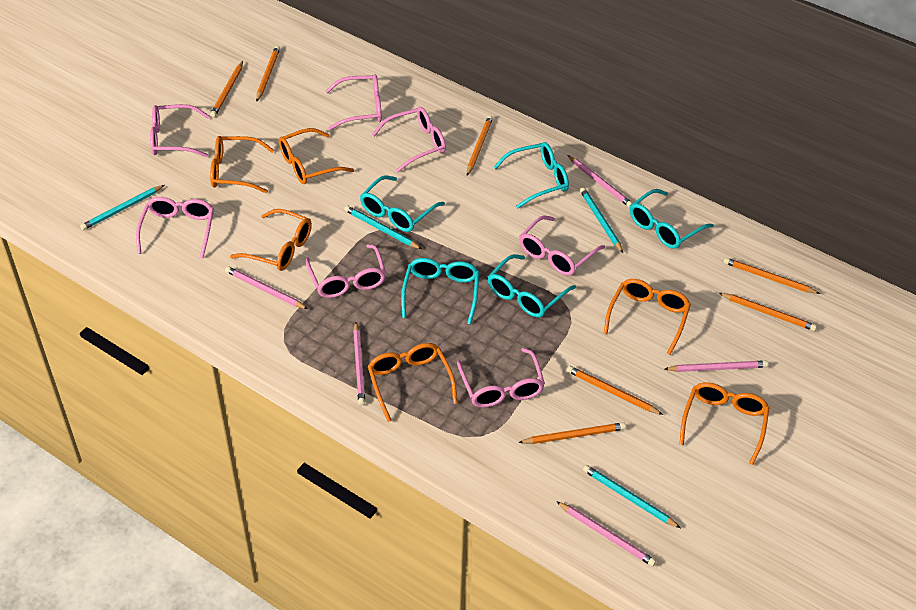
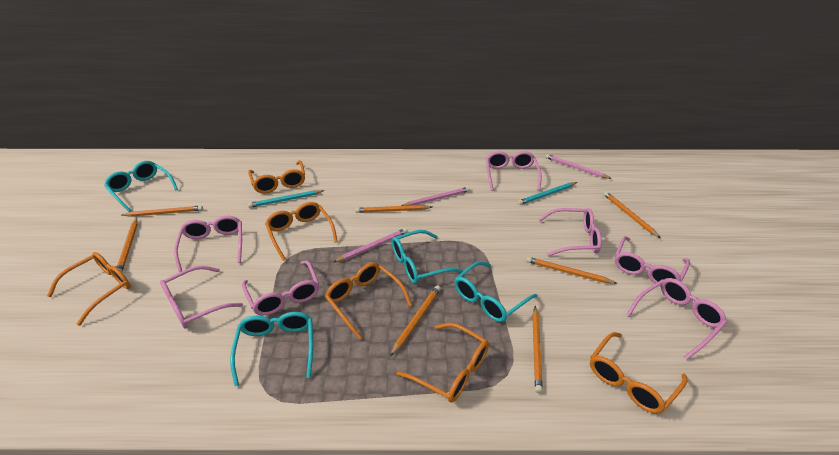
pink pencil: [225,266,308,309] [353,322,365,405] [556,501,656,567] [567,155,633,208] [665,361,769,372] = 5 -> [334,228,408,262] [401,187,470,206] [545,154,612,179] = 3
turquoise glasses: [360,175,445,232] [401,258,479,324] [488,254,576,318] [493,142,569,208] [630,189,714,249] = 5 -> [104,161,178,212] [230,312,313,386] [392,230,463,284] [454,261,537,322] = 4
turquoise pencil: [80,185,164,230] [344,205,422,249] [580,187,623,253] [583,465,681,528] = 4 -> [248,190,324,208] [518,182,577,205] = 2

